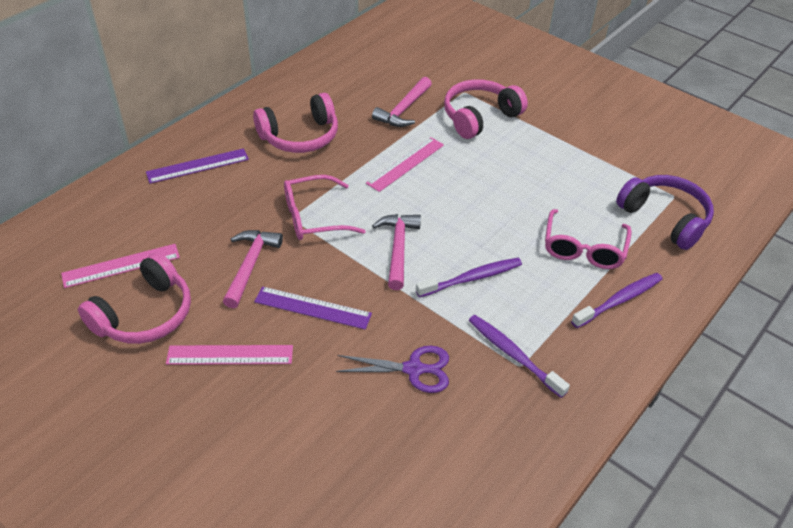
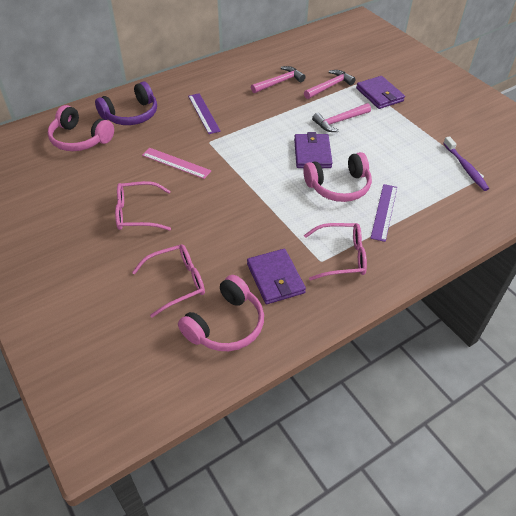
pink glasses: [284,175,366,240] [545,209,632,269] = 2 -> [115,181,171,231] [132,244,205,318] [304,223,367,280] = 3
pink ruler: [61,244,180,288] [166,345,293,365] [366,137,444,192] = 3 -> [142,148,211,179] = 1
purple scissors: [336,346,449,393] = 1 -> none = 0
purple toothbrush: [416,258,522,298] [468,315,570,398] [571,273,663,328] = 3 -> [443,136,489,191] = 1
purple wallet: none = 0 -> [247,249,306,304] [294,132,332,168] [356,76,405,109] = 3

